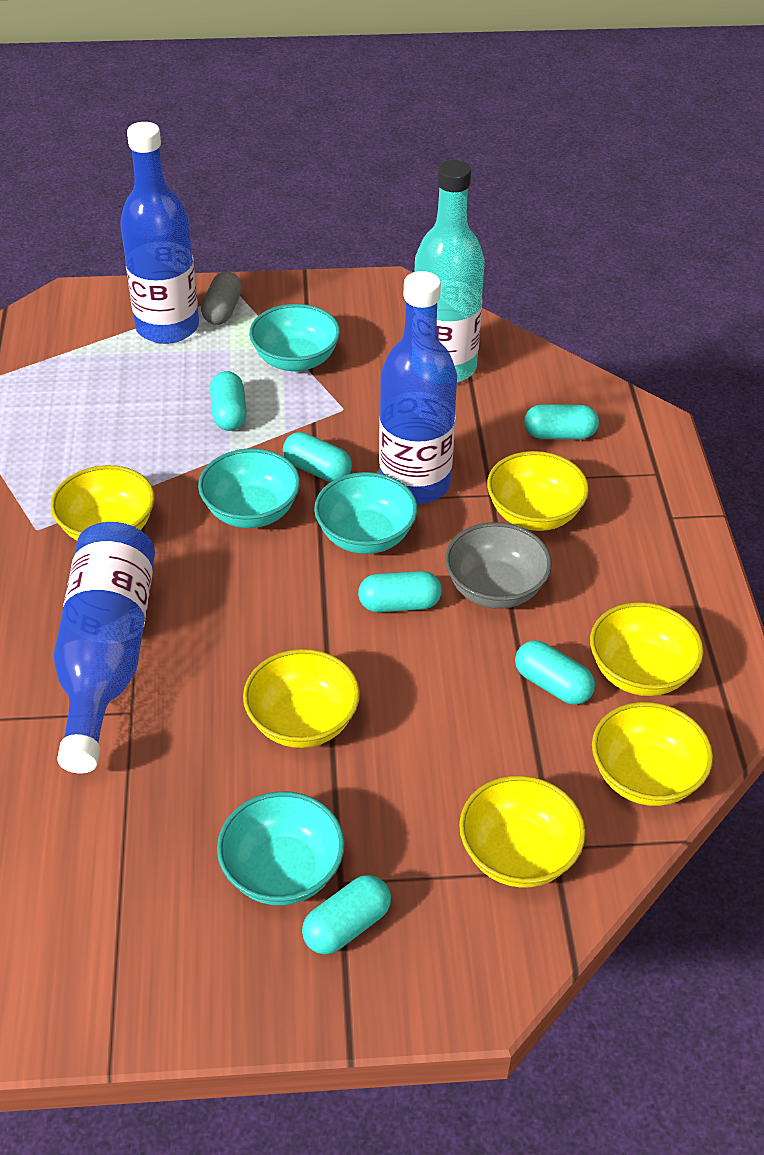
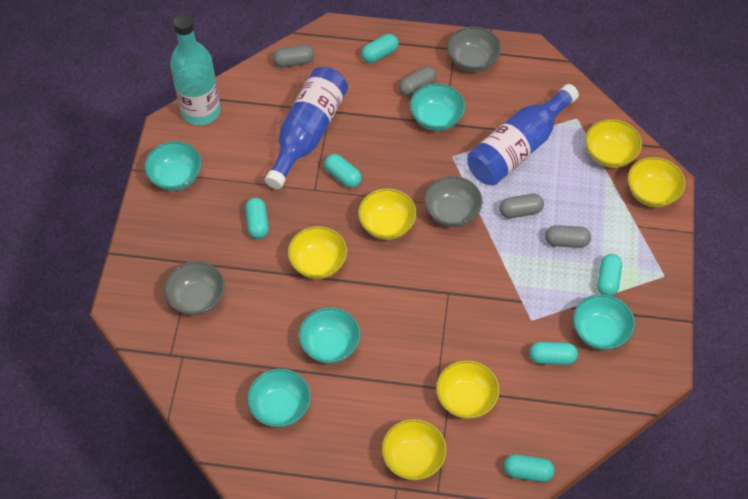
blue bottle: [54,522,155,774] [120,122,199,344] [379,271,457,504] = 3 -> [265,67,348,189] [467,84,579,186] = 2
grey bowl: [445,522,552,609] = 1 -> [164,261,225,316] [424,176,483,227] [447,27,501,72] = 3
grey capsule: [201,272,242,325] = 1 -> [273,44,314,68] [399,66,437,96] [499,194,544,218] [545,225,591,248] = 4
turquoise bowl: [198,449,300,528] [217,791,345,905] [249,304,340,372] [314,472,418,554] = 4 -> [144,141,202,191] [247,368,311,428] [299,307,360,364] [410,84,465,131] [573,294,635,350] = 5

